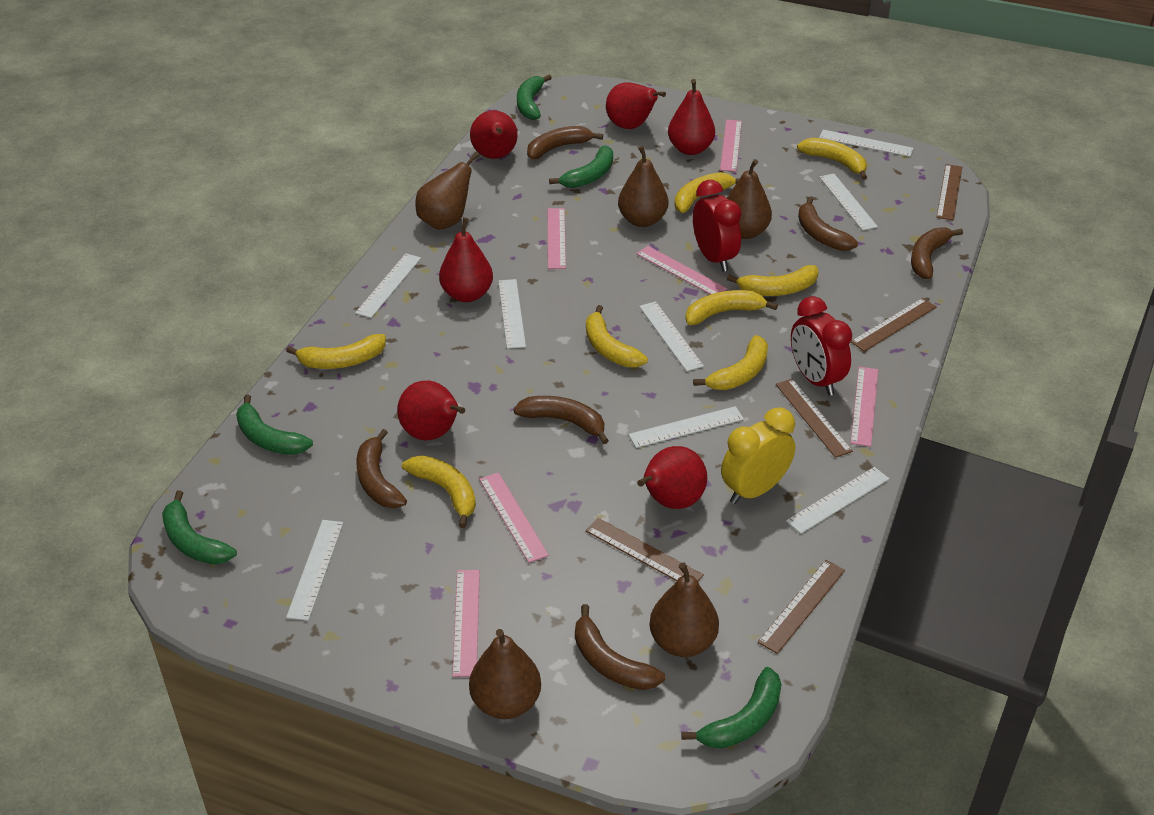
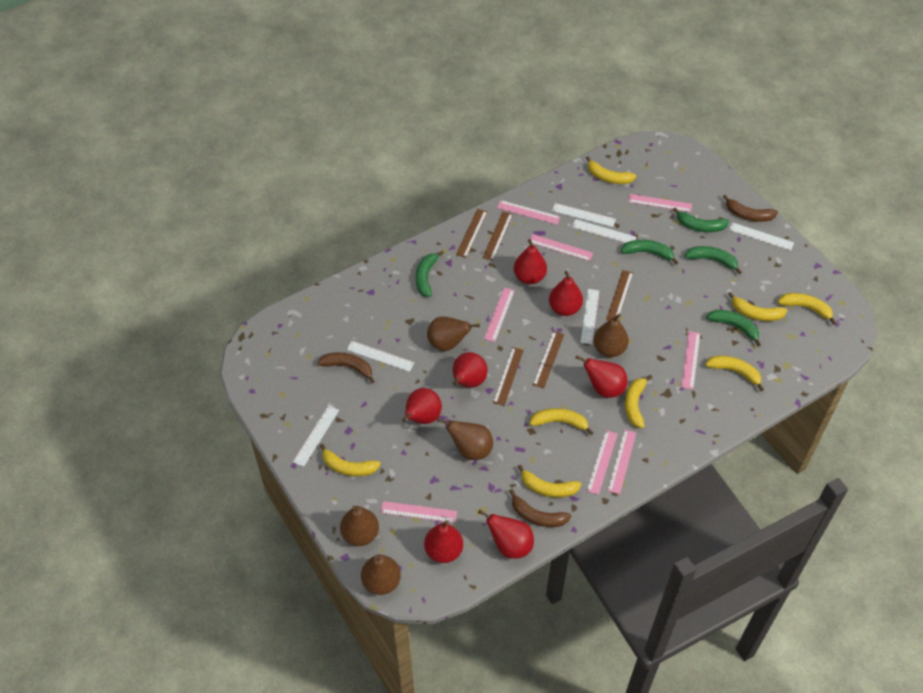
brown banana: [356,429,407,508] [513,396,609,444] [527,126,603,159] [575,604,665,690] [798,197,858,251] [911,227,963,279] = 6 -> [317,352,375,383] [509,489,571,527] [723,194,778,222] = 3
pink ruler: [452,570,480,677] [479,472,549,563] [548,208,566,269] [636,246,727,295] [720,120,742,172] [850,367,878,447] = 6 -> [380,501,457,523] [484,288,515,342] [497,200,560,225] [530,234,593,261] [586,430,618,495] [607,429,636,494] [628,194,692,212] [681,331,700,389] = 8
red clock: [693,180,741,272] [791,296,852,396] = 2 -> none = 0
red pear: [397,381,465,440] [439,217,493,302] [470,110,518,159] [606,82,666,129] [637,446,707,509] [668,79,715,155] = 6 -> [402,388,442,424] [424,520,463,563] [453,352,488,388] [478,510,534,559] [514,239,547,284] [549,271,583,316] [576,355,628,398] = 7
white ruler: [286,520,343,621] [355,253,421,318] [498,279,526,349] [629,406,744,448] [639,301,704,371] [786,467,889,534] [819,130,914,157] [819,174,878,231] = 8 -> [293,406,339,467] [347,341,414,372] [552,203,616,227] [572,219,636,243] [581,289,599,344] [729,222,794,251] = 6
yellow clock: [721,408,795,504] = 1 -> none = 0

